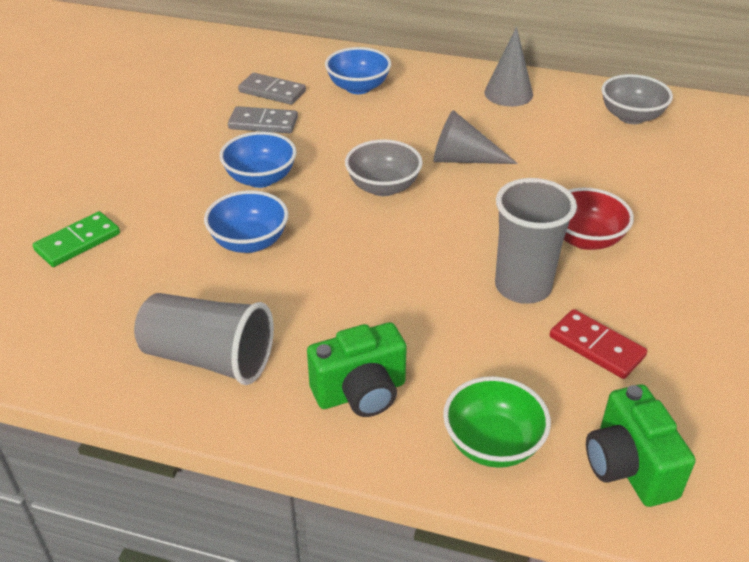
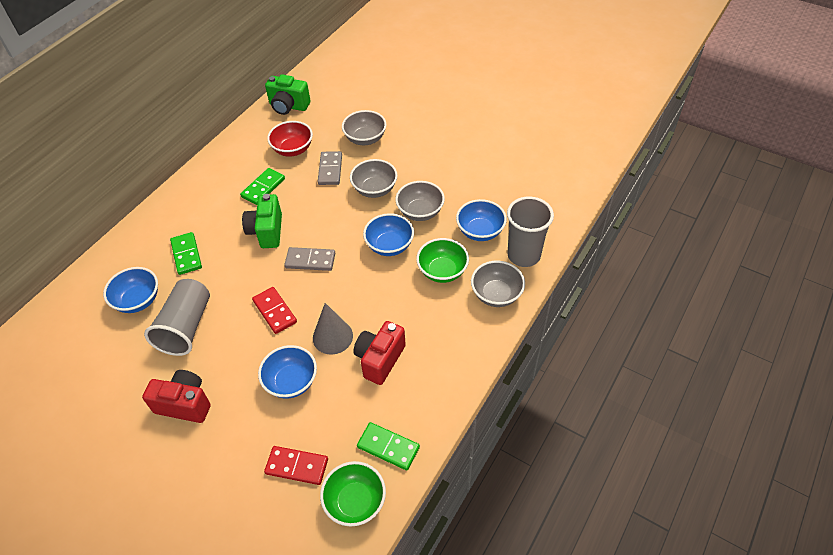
blue bowl: [204,190,288,253] [219,132,297,188] [325,47,391,94] = 3 -> [103,267,158,313] [258,345,317,398] [363,213,414,256] [456,199,507,241] = 4
green bowl: [443,376,551,468] = 1 -> [320,461,386,526] [416,238,469,283] = 2
green domino: [33,211,120,267] = 1 -> [170,232,202,275] [240,168,285,205] [357,422,420,470] = 3
grey bowl: [345,139,423,196] [602,74,673,124] = 2 -> [342,110,386,145] [350,159,398,198] [395,181,445,221] [471,261,525,307] = 4
grey cone: [433,110,518,164] [484,27,533,107] = 2 -> [313,303,353,355] = 1
red camera: none = 0 -> [142,370,211,423] [353,321,406,385] = 2
red domino: [550,309,647,379] = 1 -> [252,287,297,334] [264,446,328,485] = 2

